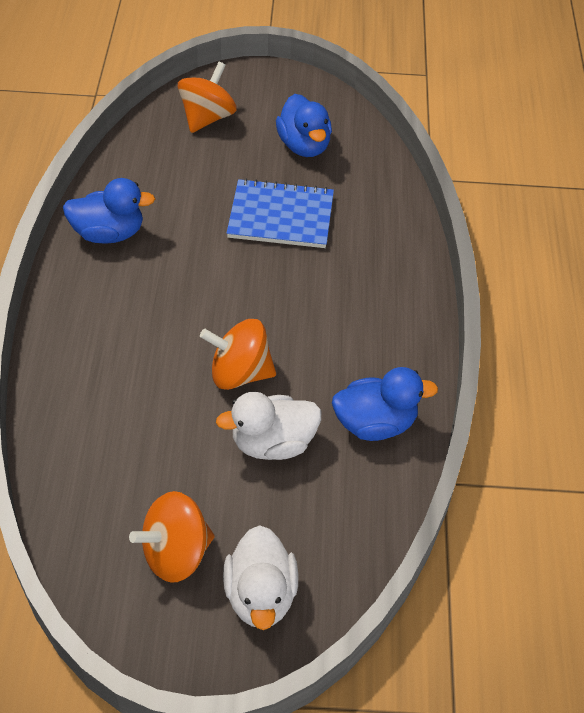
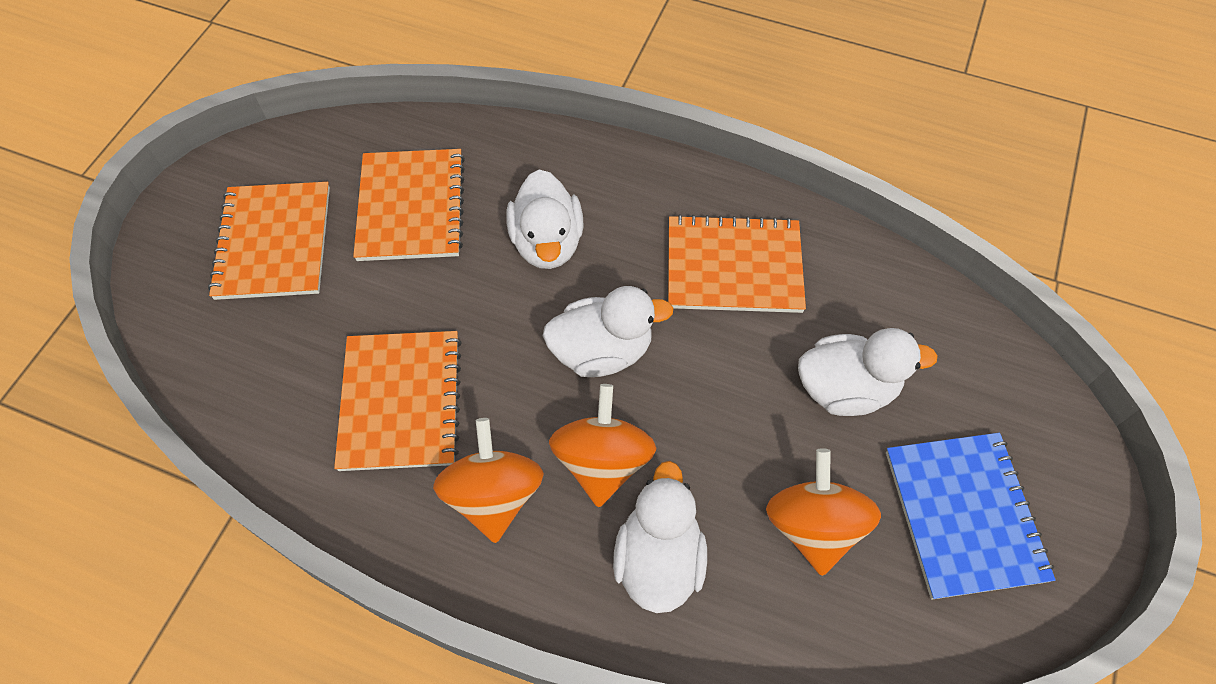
blue duck: [63,178,155,244] [276,94,332,157] [332,367,438,441] = 3 -> none = 0
orange notebook: none = 0 -> [208,182,330,300] [334,331,462,471] [353,149,465,261] [668,214,806,313] = 4
white duck: [216,392,321,460] [223,525,298,630] = 2 -> [506,169,584,269] [543,286,674,377] [613,461,707,613] [798,328,938,416] = 4

